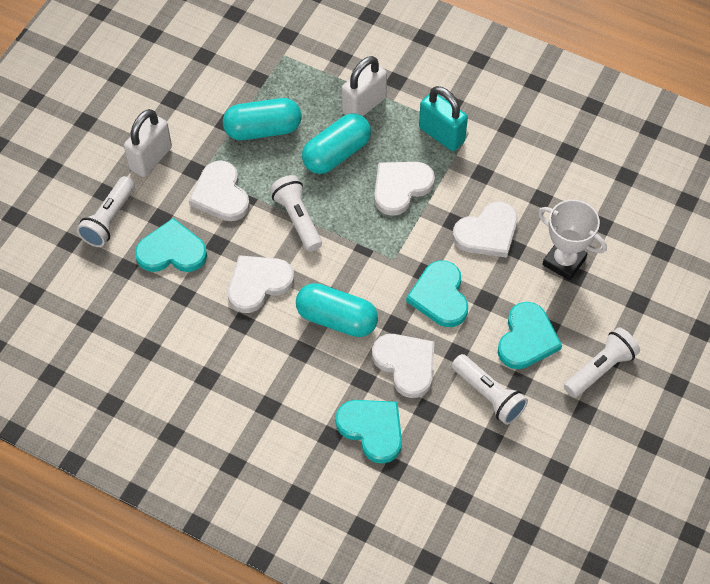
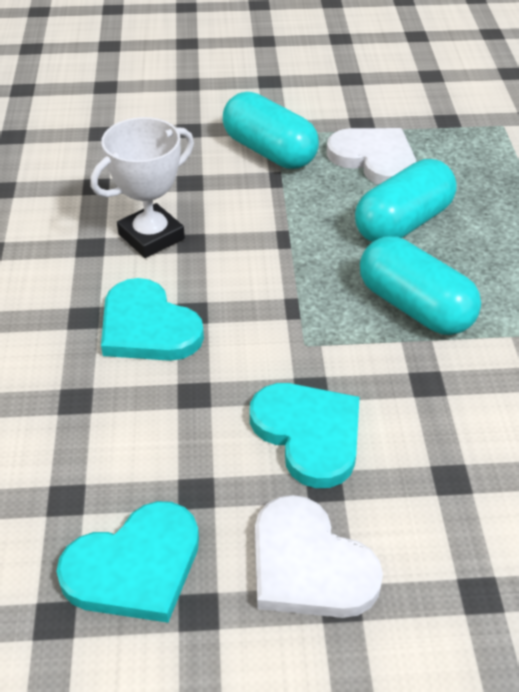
turquoise heart: [135,218,207,272] [335,400,402,464] [406,260,468,327] [498,302,562,369] = 4 -> [56,501,199,623] [101,278,204,361] [250,383,360,488] = 3
turquoise padlock: [419,86,468,151] = 1 -> none = 0
white flashlight: [77,176,135,247] [270,175,322,252] [452,354,528,425] [564,327,640,398] = 4 -> none = 0
white heart: [189,160,250,221] [228,255,294,313] [372,334,435,398] [374,162,435,216] [453,202,518,258] = 5 -> [255,495,383,618] [326,128,416,185] = 2
white padlock: [124,109,172,177] [342,56,387,116] = 2 -> none = 0

